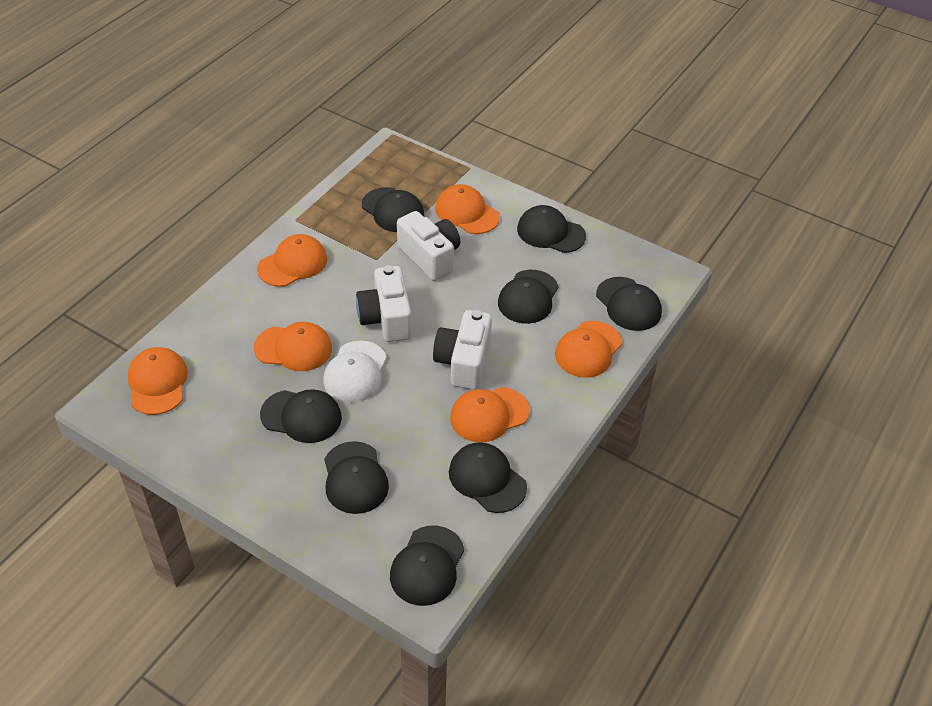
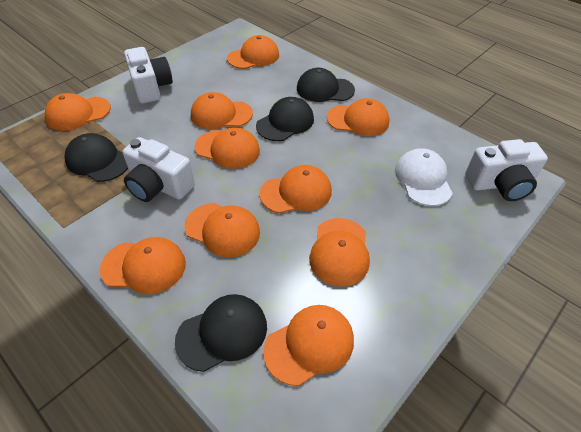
black cap: [260,389,342,443] [324,441,389,514] [362,187,424,232] [390,525,464,606] [449,442,527,513] [498,270,558,324] [517,205,586,253] [596,277,662,331] = 8 -> [65,133,128,182] [175,294,267,372] [256,97,314,141] [297,68,355,102] = 4
orange cap: [128,347,188,415] [254,322,332,371] [257,234,327,287] [435,184,500,234] [450,387,530,442] [555,321,622,378] = 6 -> [45,93,111,131] [100,237,186,294] [185,203,260,257] [191,92,253,129] [195,127,260,169] [227,35,279,69] [260,165,332,214] [263,305,354,386] [309,218,370,286] [327,98,389,136] = 10

